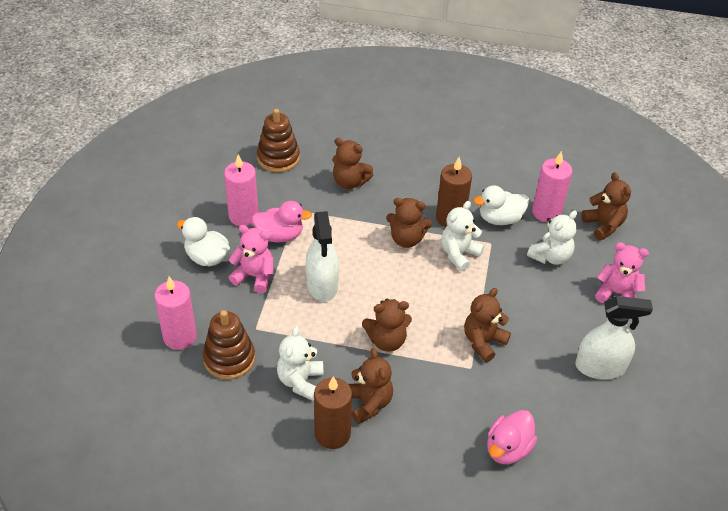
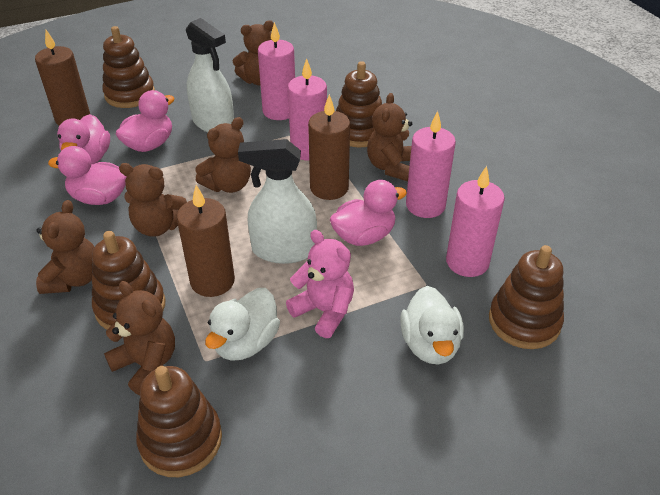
brown candle: [314,376,352,449] [436,157,472,227] = 2 -> [35,30,90,126] [177,185,235,297] [308,94,350,200] = 3
brown stacking toy: [203,310,255,380] [257,109,300,172] = 2 -> [92,231,165,330] [102,26,155,108] [136,366,222,477] [336,61,382,147] [489,245,564,349] = 5
pink candle: [154,277,197,350] [224,154,258,226] [532,151,572,222] = 3 -> [258,22,295,120] [288,58,327,161] [406,111,456,218] [446,166,505,277] = 4
pink duck: [252,201,312,242] [487,410,537,464] = 2 -> [48,146,127,205] [57,114,110,164] [116,90,175,152] [330,180,407,246] = 4
pink teddy bear: [228,225,273,293] [595,242,649,303] = 2 -> [286,230,354,338] = 1
white teddy bear: [277,326,323,401] [441,201,484,271] [527,210,577,265] = 3 -> none = 0

